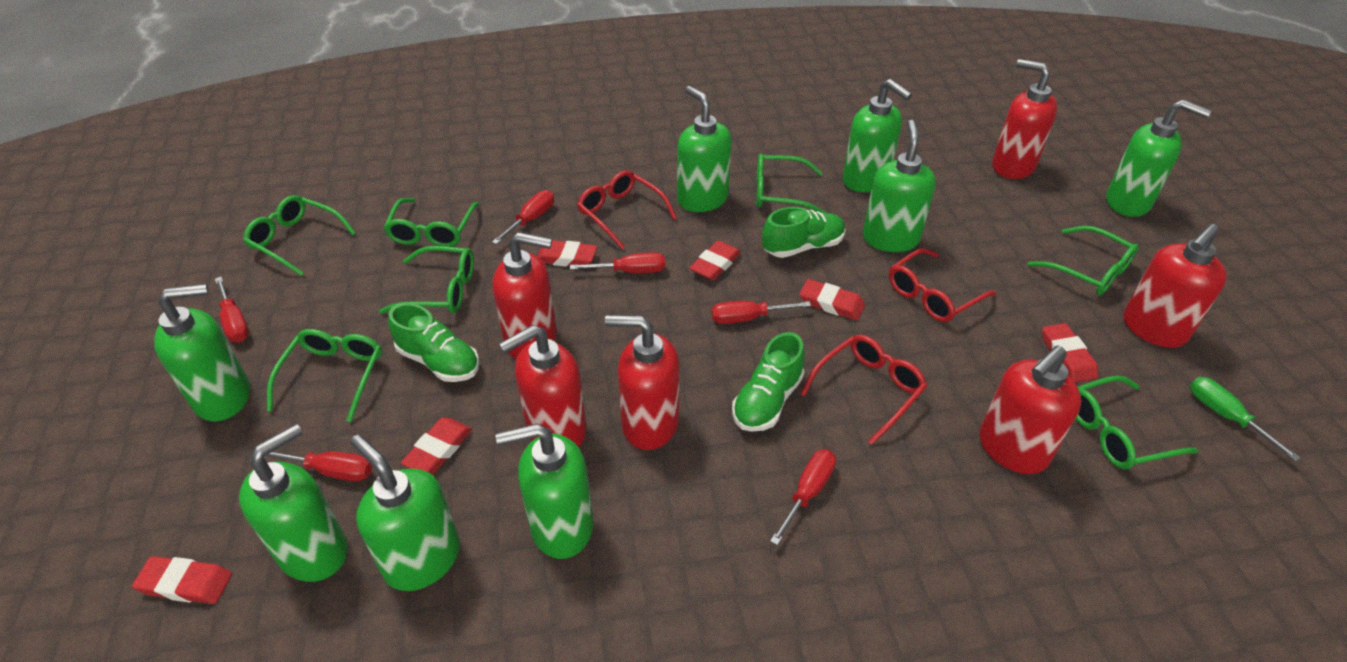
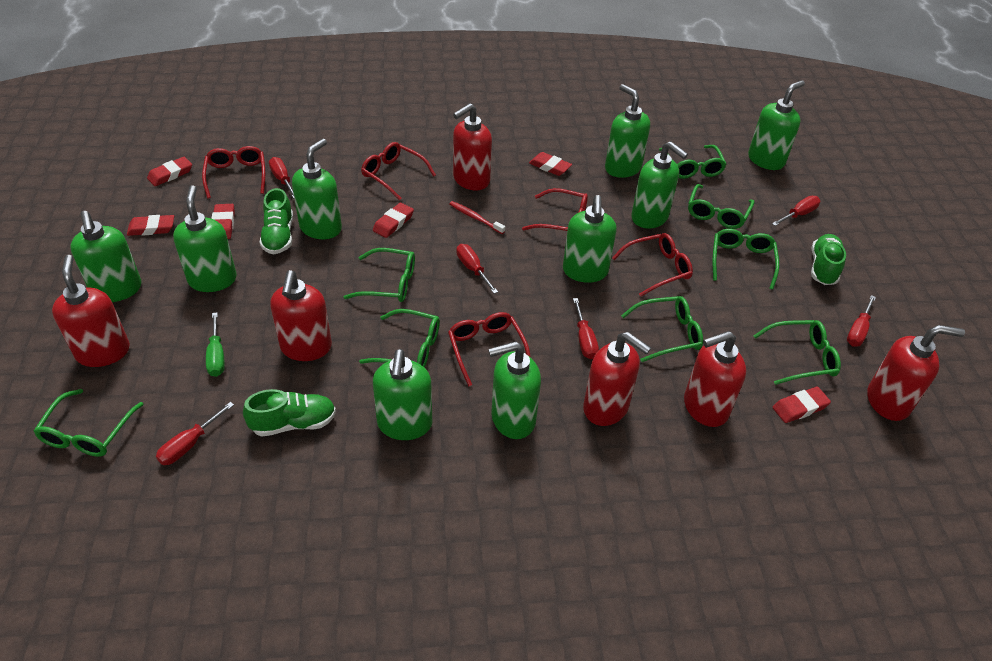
green glasses: [243,195,356,276] [267,329,382,422] [379,246,474,314] [384,198,479,247] [757,154,826,213] [1028,226,1139,295] [1076,375,1198,469] = 7 -> [33,389,144,457] [344,248,415,302] [359,309,440,368] [621,296,703,362] [659,145,727,179] [688,184,754,229] [713,229,779,290] [753,320,841,385] = 8
green soap dispenser: [154,284,250,422] [239,424,348,582] [350,435,460,591] [496,424,593,559] [677,86,732,212] [843,79,912,192] [863,120,936,252] [1106,99,1212,217] = 8 -> [70,211,141,302] [173,185,237,292] [292,139,342,239] [373,349,432,440] [488,341,541,439] [563,195,617,283] [605,84,650,178] [631,141,688,229] [748,80,805,170] = 9
red glasses: [577,170,677,249] [800,335,927,445] [889,248,997,322] = 3 -> [202,146,265,199] [361,142,436,201] [448,312,530,387] [522,188,588,231] [612,233,693,297] = 5
red toothbrush: none = 0 -> [449,201,505,234] = 1

